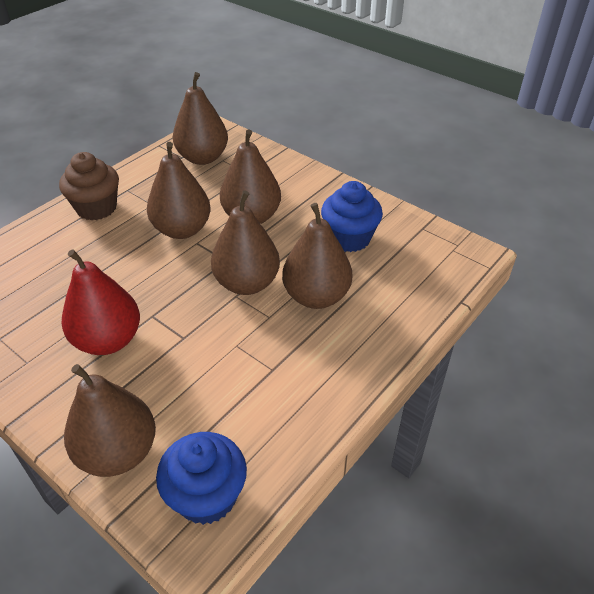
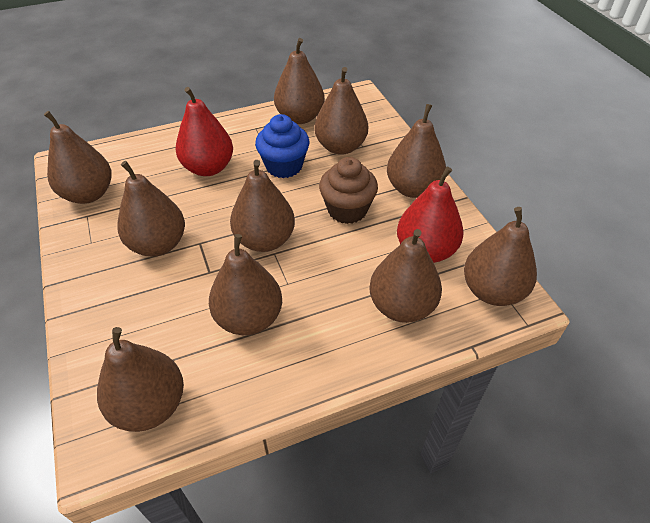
blue cupcake: [156,432,247,525] [321,181,383,252] = 2 -> [255,114,310,178] = 1
brown pear: [64,364,156,477] [147,142,211,239] [173,72,228,165] [211,190,280,295] [220,129,281,224] [282,203,352,309] = 6 -> [44,111,112,204] [97,327,184,432] [117,161,185,257] [209,234,282,335] [230,160,295,252] [274,38,325,124] [314,67,368,155] [369,229,442,323] [387,104,446,198] [464,207,537,306] = 10
red pear: [62,249,140,355] = 1 -> [175,87,233,176] [397,167,464,263] = 2

